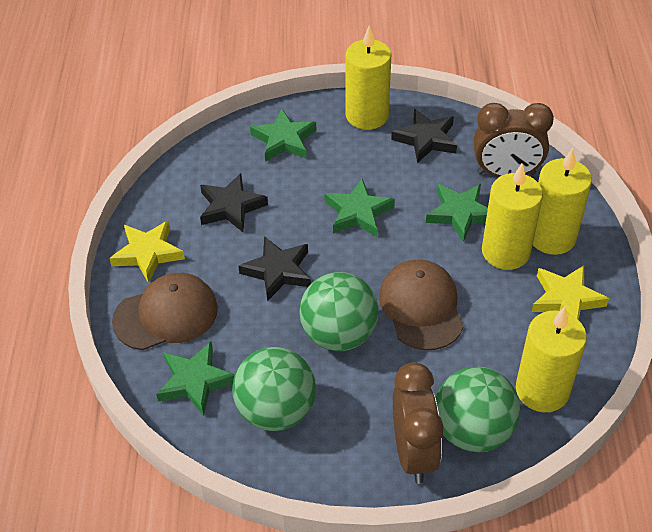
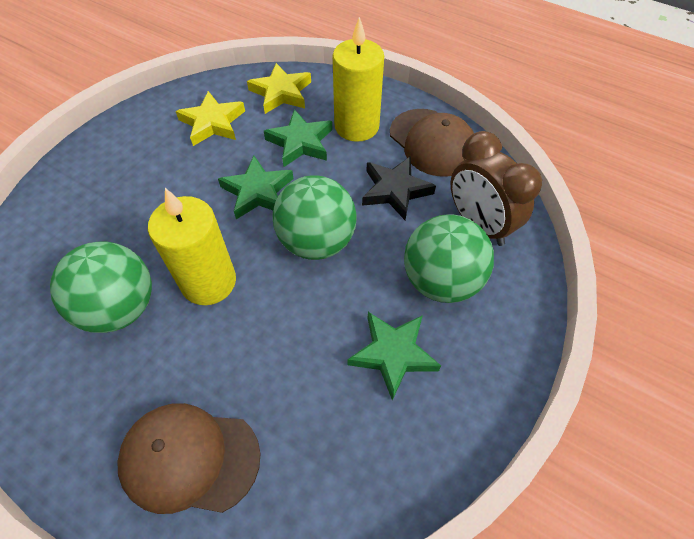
black star: [200,173,268,232] [239,236,311,301] [391,109,457,163] = 3 -> [362,156,436,220] = 1
brown clock: [393,362,444,484] [474,103,554,177] = 2 -> [451,131,542,246] = 1
green star: [156,342,235,416] [250,109,316,162] [324,179,395,237] [426,184,488,242] = 4 -> [218,156,293,219] [264,109,332,167] [348,312,441,401] = 3
yellow candle: [346,26,391,130] [482,164,543,270] [516,306,587,412] [533,148,592,255] = 4 -> [148,188,236,305] [333,17,384,142] = 2

